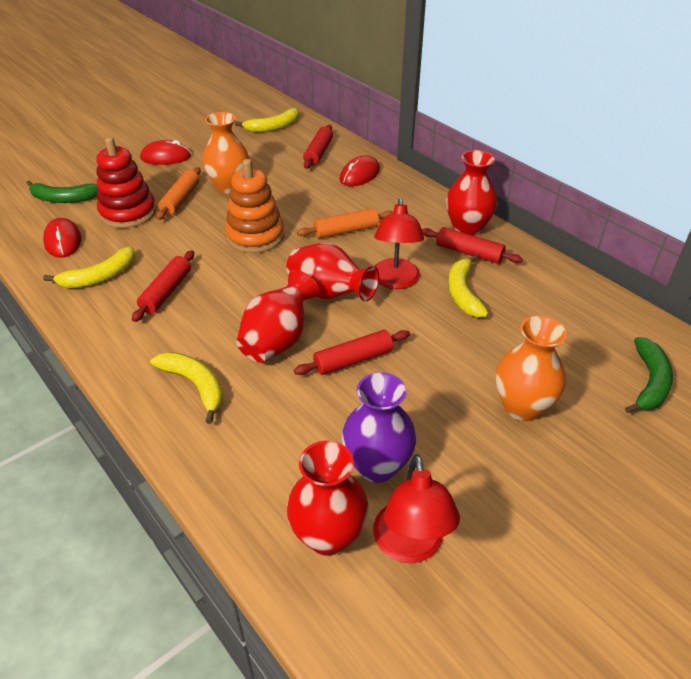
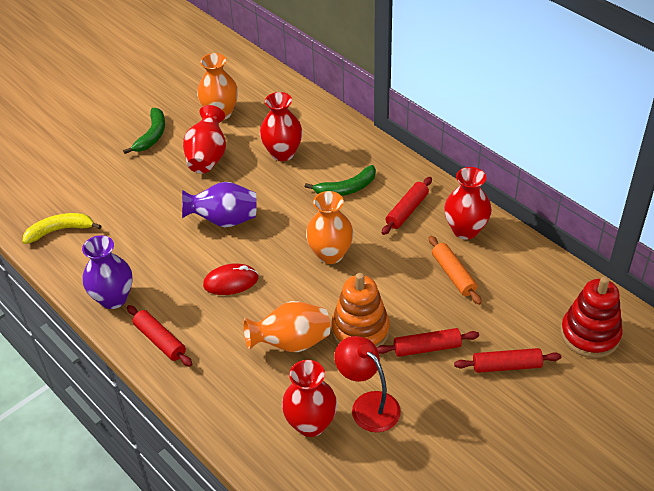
orange rolling pin: [156,167,201,220] [297,208,393,239] = 2 -> [429,236,482,305] = 1
orange vase: [202,112,250,194] [496,316,567,421] = 2 -> [197,53,238,120] [243,301,330,352] [306,191,354,264] = 3
purple vase: [342,372,416,483] = 1 -> [82,235,133,309] [182,182,257,227] = 2
red lamp: [373,454,460,563] [374,198,424,289] = 2 -> [334,336,401,432] = 1
red mouse: [43,218,81,258] [140,140,191,165] [340,155,380,186] = 3 -> [203,263,258,295] = 1
yellow banana: [43,246,135,288] [150,352,223,424] [235,108,299,132] [448,255,489,317] = 4 -> [23,213,101,244] = 1

